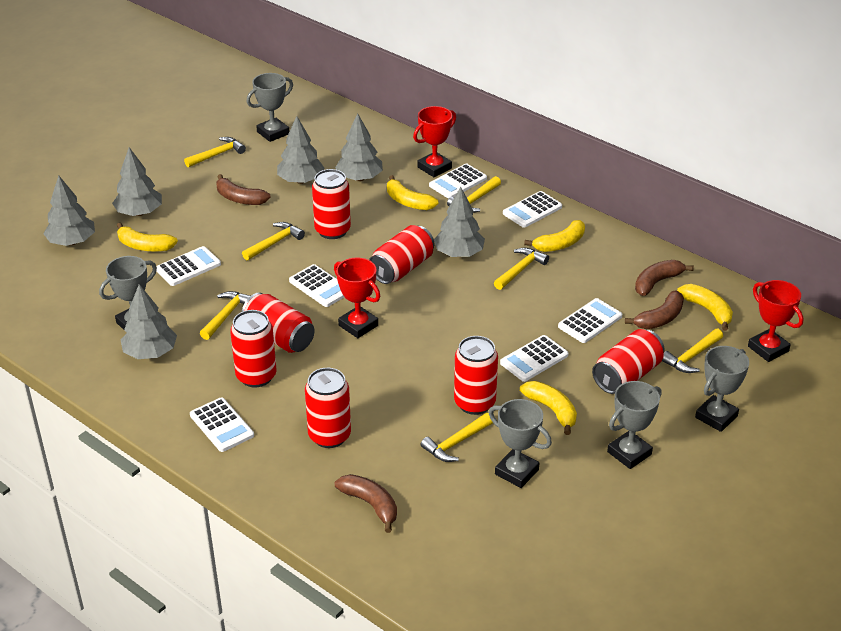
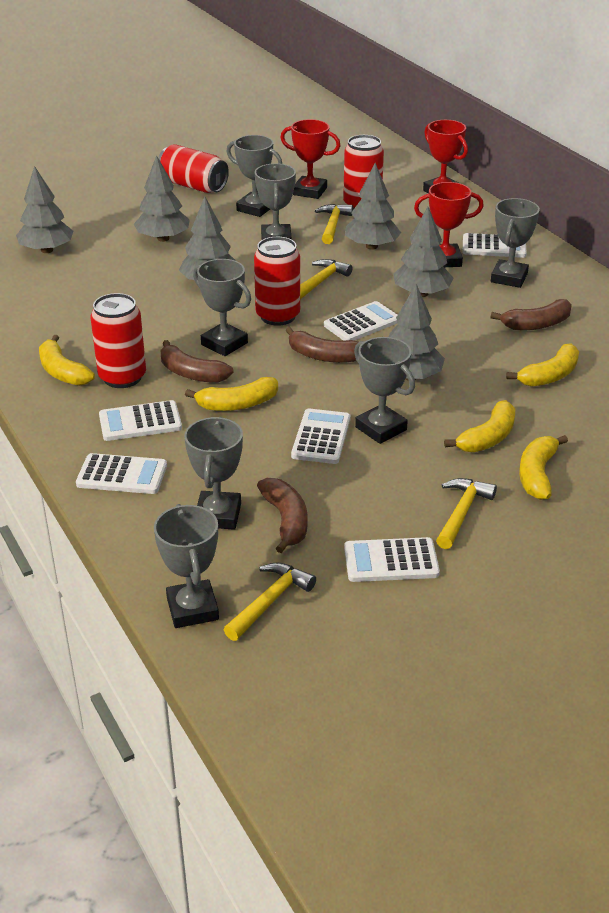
grey trophy: [99,256,157,331] [247,73,293,142] [489,399,552,488] [607,381,661,469] [695,346,749,432] = 5 -> [154,504,219,628] [184,417,243,530] [193,259,251,356] [226,135,282,217] [255,163,296,240] [354,337,415,444] [491,198,540,288] = 7
red can: [230,310,277,388] [242,293,315,353] [305,368,351,448] [312,169,351,239] [369,225,434,284] [454,336,498,415] [592,329,665,394] = 7 -> [90,293,146,388] [158,144,229,193] [254,237,300,326] [343,135,384,210] = 4
white calculator: [156,246,221,286] [190,397,254,452] [289,264,344,307] [429,164,487,199] [500,335,568,382] [503,191,562,228] [558,298,622,343] = 7 -> [76,453,167,494] [99,400,182,441] [291,409,350,464] [324,301,397,341] [344,537,440,582] [463,233,527,258] = 6
yellow hammer: [184,137,246,167] [200,291,250,340] [242,222,305,260] [421,413,493,462] [447,176,501,213] [494,248,549,290] [662,329,723,373] = 7 -> [224,563,316,641] [300,259,353,299] [315,204,353,244] [436,478,497,549] = 4

